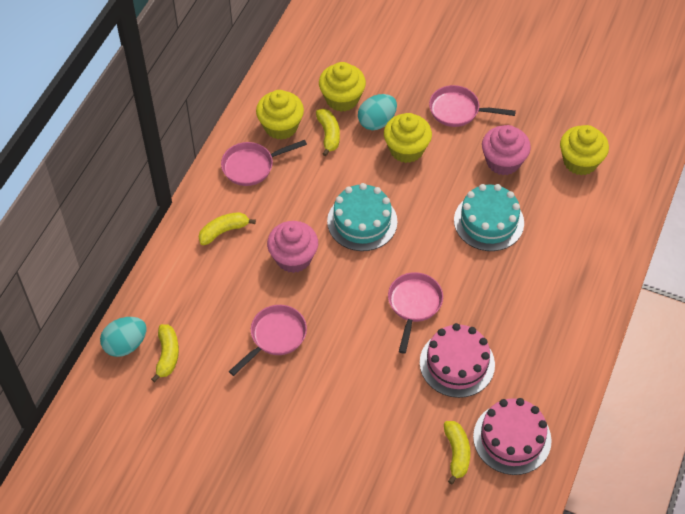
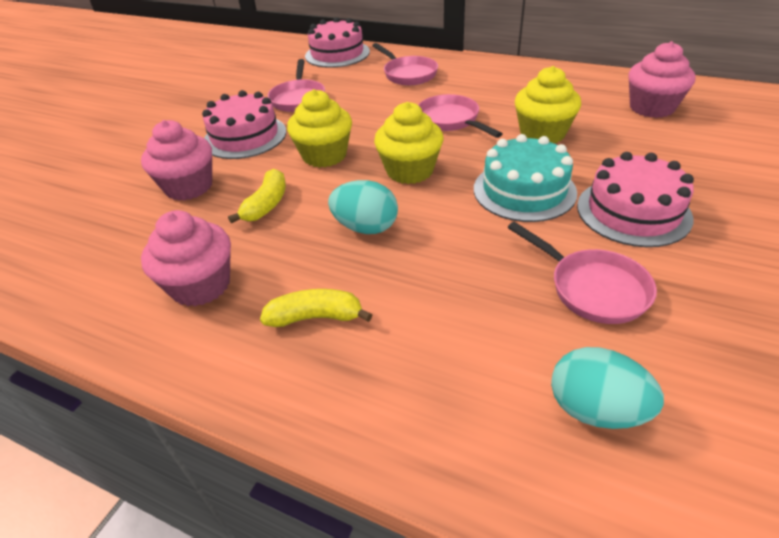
pink cake: [420,323,495,398] [473,398,552,475] = 2 -> [202,90,286,159] [305,17,370,68] [577,152,694,247] = 3
pink cupcake: [267,221,318,273] [482,125,531,175] = 2 -> [141,120,212,201] [141,210,231,306] [628,41,696,118] = 3
turquoise cake: [327,183,398,251] [454,184,524,251] = 2 -> [474,134,577,222] = 1
yellow banana: [151,324,179,383] [199,212,256,245] [316,109,340,156] [444,421,470,485] = 4 -> [228,169,286,223] [260,289,372,327] = 2
yellow cupcake: [256,90,304,140] [319,62,366,112] [384,113,432,163] [560,125,609,175] = 4 -> [287,89,352,168] [374,102,443,184] [515,66,581,143] = 3

